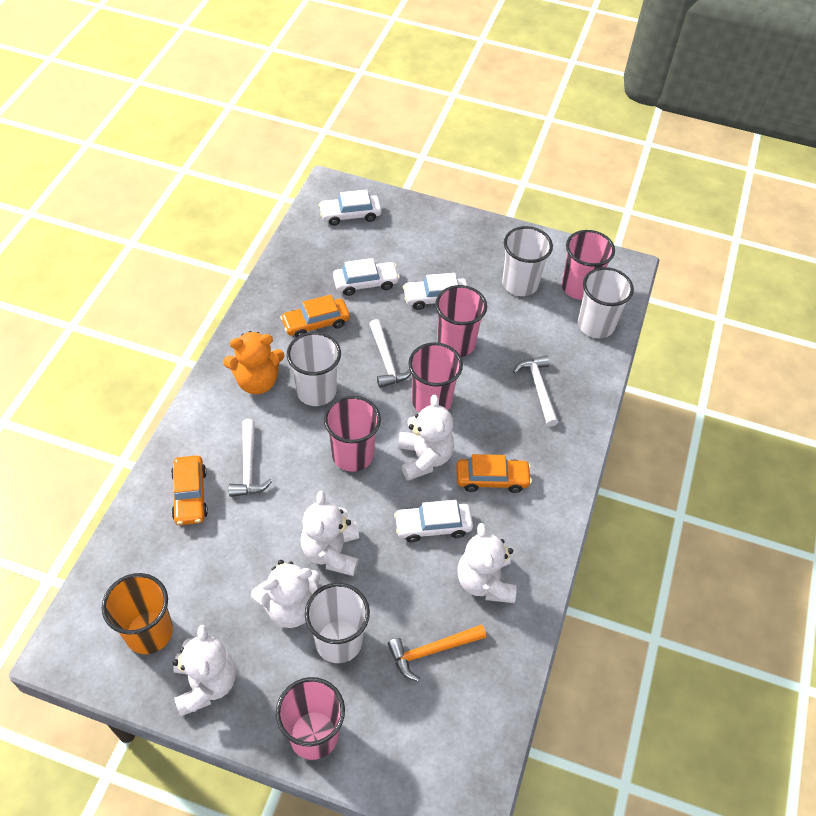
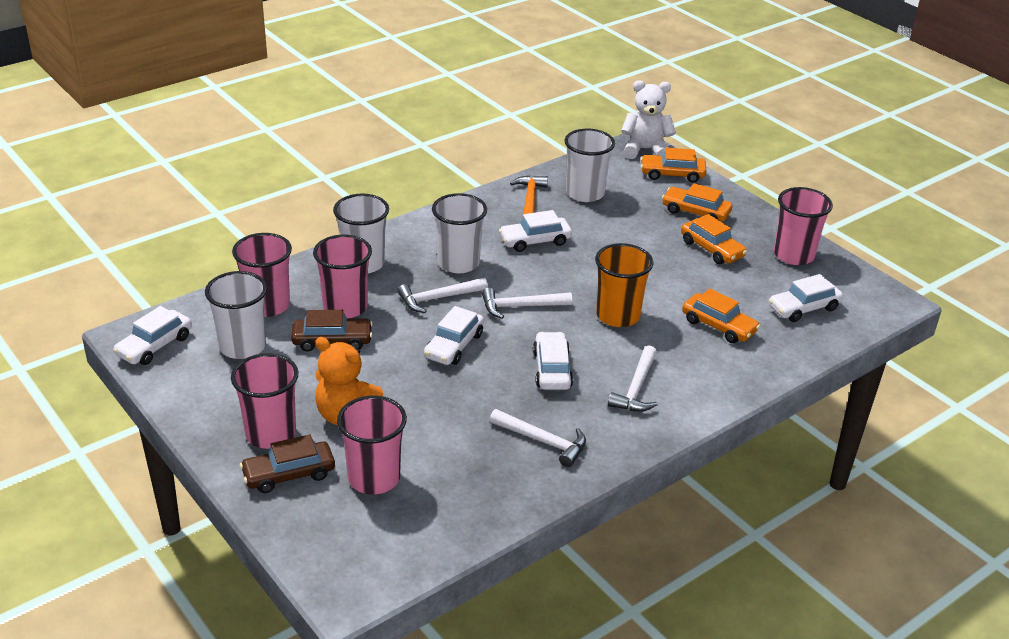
brown car: none = 0 -> [240,434,335,493] [291,310,373,352] = 2
orange car: [171,455,208,525] [280,295,350,337] [456,454,532,493] = 3 -> [641,148,707,183] [662,183,732,221] [681,214,747,264] [682,289,760,343] = 4
white car: [319,190,382,226] [333,258,400,296] [394,500,473,542] [403,273,468,310] = 4 -> [113,306,192,365] [424,306,484,365] [499,210,572,252] [533,332,573,390] [769,274,843,322] = 5
white hammer: [229,419,272,497] [369,319,411,388] [513,356,558,427] = 3 -> [397,277,488,313] [482,288,572,319] [490,409,586,467] [608,345,658,412] = 4
white teddy bear: [173,625,236,716] [251,560,320,628] [301,491,359,576] [398,395,454,481] [457,523,517,603] = 5 -> [621,80,676,159] = 1

